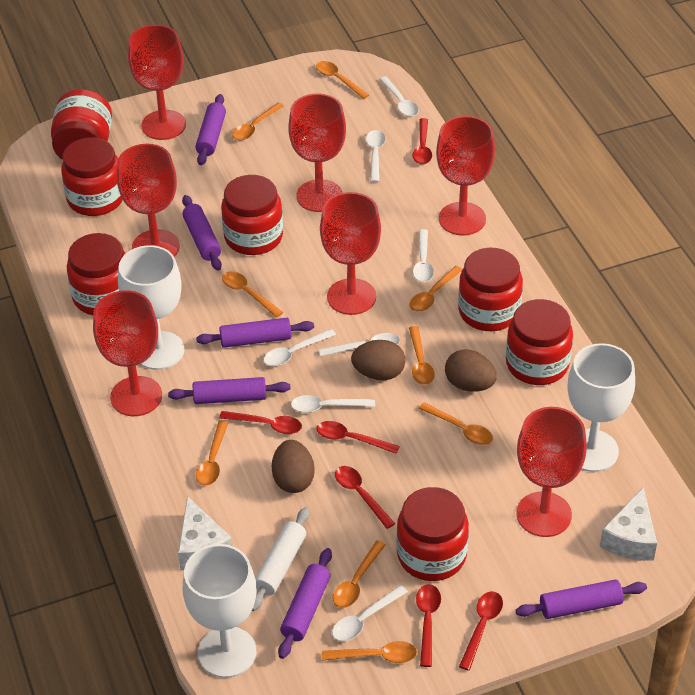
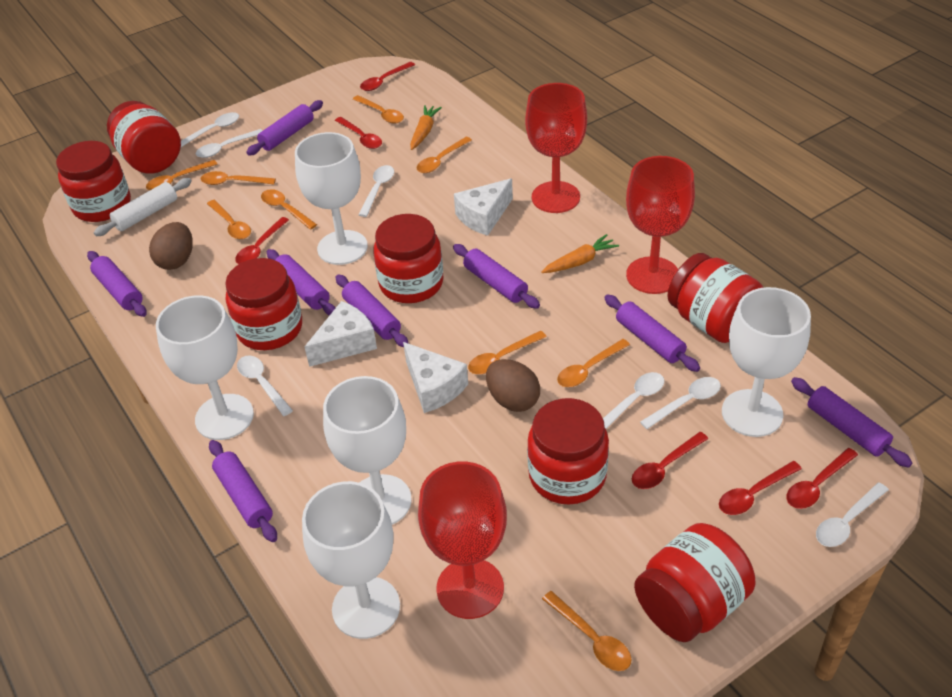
brown egg: [272,440,315,493] [351,340,405,380] [445,349,497,392] = 3 -> [149,222,193,270] [486,359,540,412] = 2
orange carrot: none = 0 -> [410,105,442,150] [541,234,619,273] = 2
purple rolling pin: [168,377,291,404] [182,195,222,270] [195,94,226,165] [196,318,314,348] [278,548,332,659] [516,580,647,619] = 6 -> [87,251,147,317] [209,440,277,542] [246,100,323,155] [267,249,335,316] [335,274,409,347] [453,244,540,309] [604,295,700,372] [791,377,912,468] = 8
red goblet: [93,290,162,416] [117,144,180,257] [128,25,186,140] [288,94,346,212] [320,192,381,315] [436,116,495,236] [516,407,587,537] = 7 -> [418,461,507,619] [525,83,587,213] [626,156,695,294] = 3
white cheese: [178,496,232,570] [600,487,657,561] = 2 -> [305,301,377,367] [403,342,468,413] [454,178,513,236] = 3
white goblet: [118,245,184,370] [183,544,256,678] [568,343,635,472] = 3 -> [156,295,254,440] [295,132,368,265] [302,481,400,639] [323,376,412,525] [722,287,811,437] = 5

